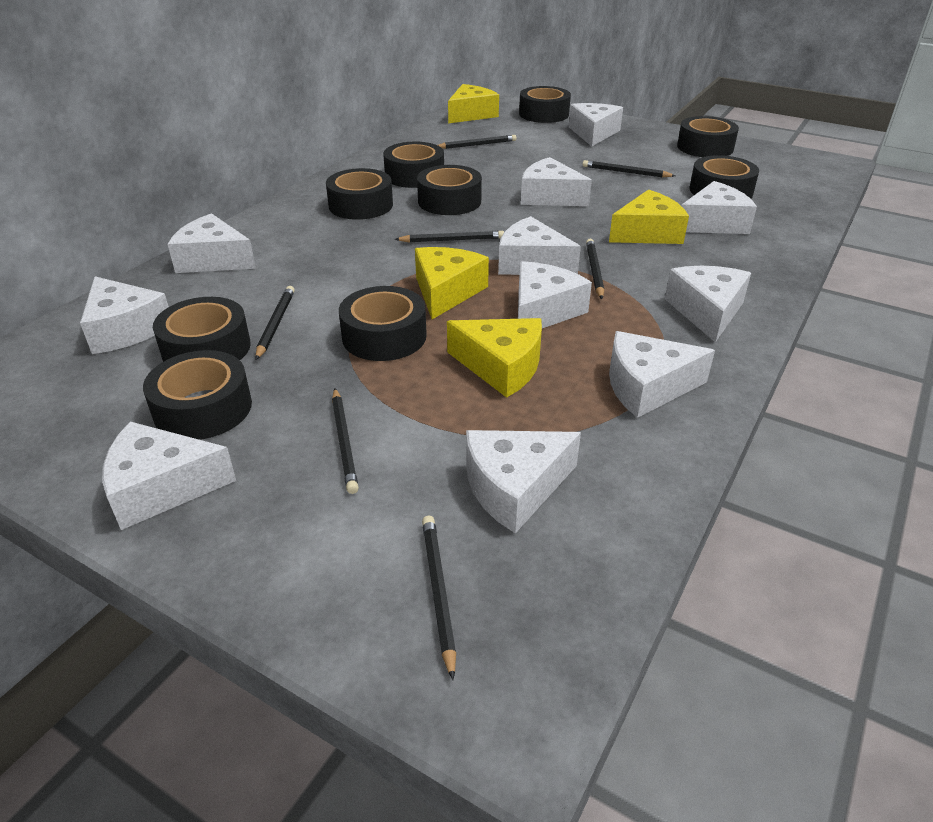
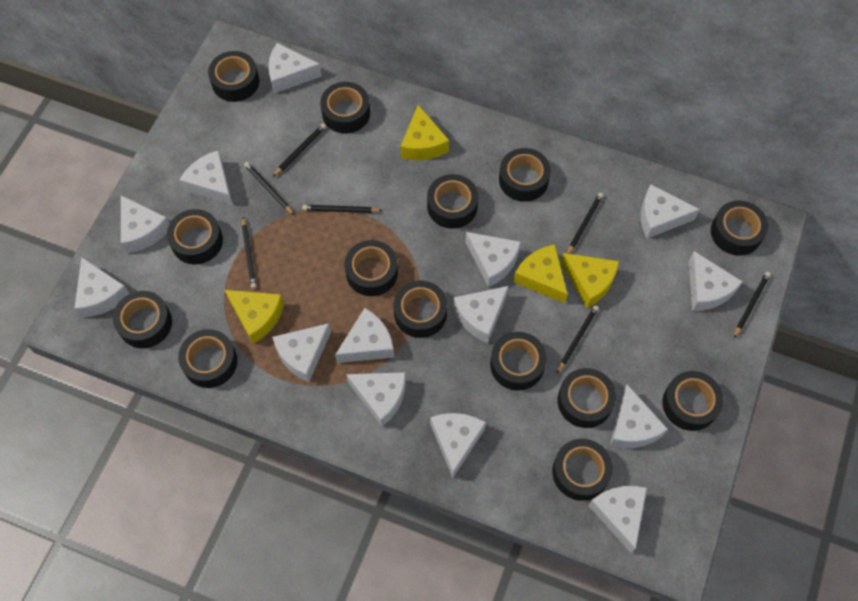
black tape: [143,350,252,440] [153,297,251,362] [326,168,393,220] [339,286,427,361] [383,142,444,188] [417,165,482,215] [519,86,571,123] [677,116,739,157] [690,155,759,199] = 9 -> [113,291,172,348] [167,209,223,264] [178,329,237,388] [208,51,259,102] [320,82,370,133] [345,240,398,296] [393,281,447,338] [427,174,478,229] [490,332,547,390] [499,148,551,202] [552,439,613,501] [558,368,616,428] [662,371,723,431] [711,200,768,256] = 14
white cheese: [80,276,169,354] [102,421,236,530] [167,213,256,273] [466,430,581,533] [498,216,581,275] [518,261,592,328] [521,157,592,206] [569,103,623,146] [609,331,715,418] [665,266,751,343] [682,181,757,234] = 11 -> [74,257,130,318] [121,195,169,253] [180,151,233,205] [268,43,322,93] [272,323,331,382] [335,308,394,363] [346,372,406,427] [430,413,486,478] [453,286,509,343] [465,232,521,287] [588,486,647,553] [610,384,668,448] [641,184,700,238] [689,251,743,311] = 14

